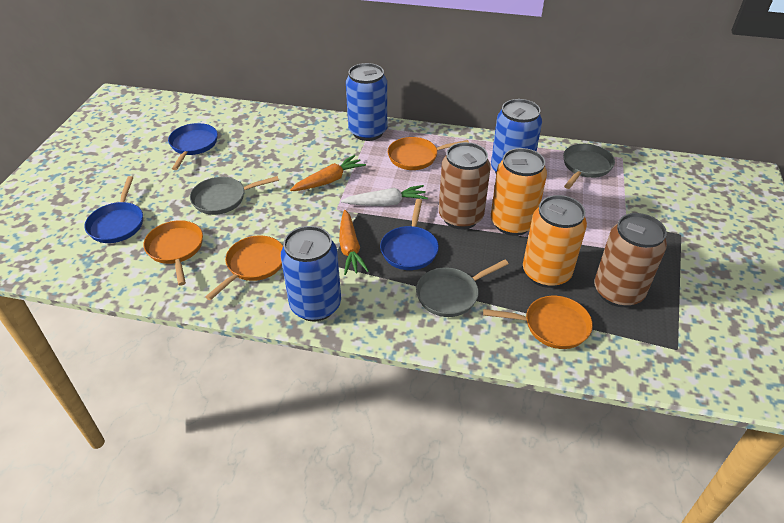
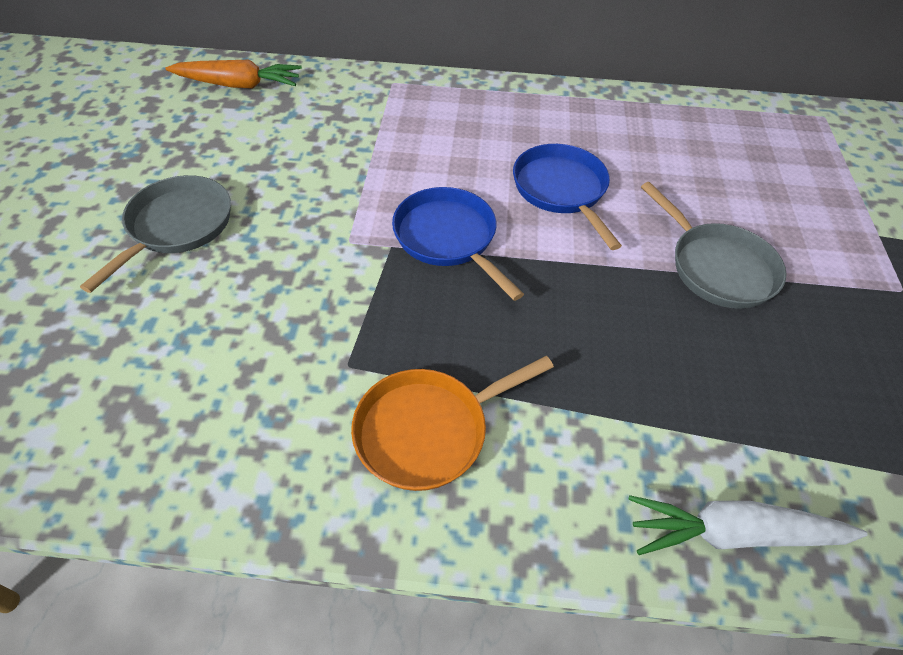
blue can: [281,226,341,321] [346,63,387,141] [491,99,542,174] = 3 -> none = 0
blue pan: [84,176,143,243] [168,123,218,170] [380,199,439,270] = 3 -> [392,187,524,301] [513,144,622,250] = 2
brown can: [439,142,491,229] [594,213,667,307] = 2 -> none = 0
grey pan: [190,176,279,215] [416,260,509,317] [563,144,615,189] = 3 -> [80,175,231,293] [641,182,787,309] = 2
orange can: [491,148,547,236] [523,195,587,288] = 2 -> none = 0
orange carrot: [290,155,366,191] [339,210,369,275] = 2 -> [165,60,302,89] = 1
orange pan: [144,220,203,286] [205,235,283,300] [388,137,469,170] [483,296,593,349] = 4 -> [351,356,554,491] = 1

